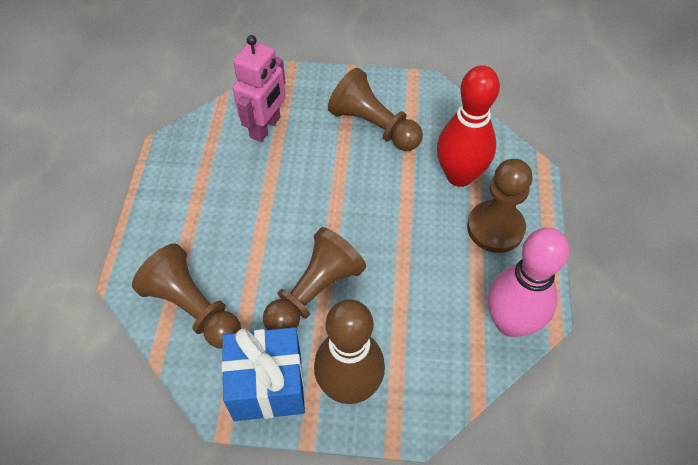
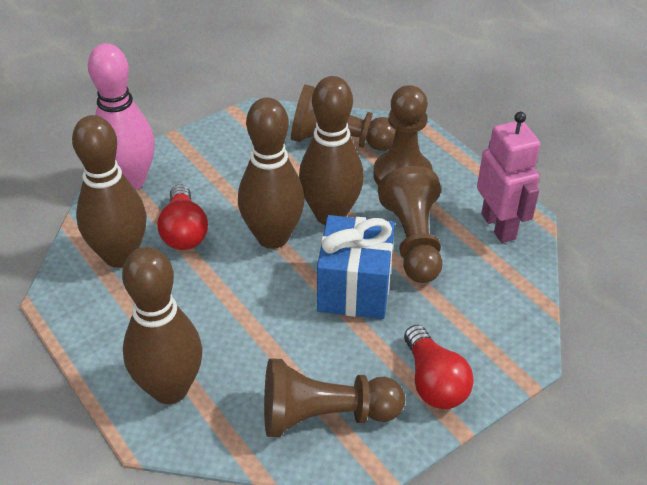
brown bowling pin: [314,299,385,404] = 1 -> [72,115,146,268] [122,247,202,404] [238,98,304,249] [299,76,364,225] = 4
red bowling pin: [437,65,500,187] = 1 -> none = 0
red light bulb: none = 0 -> [157,184,208,250] [404,325,474,409] = 2

